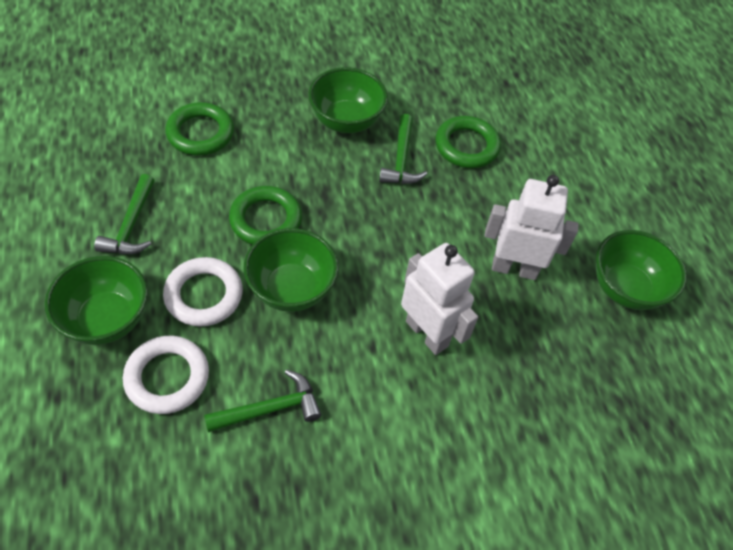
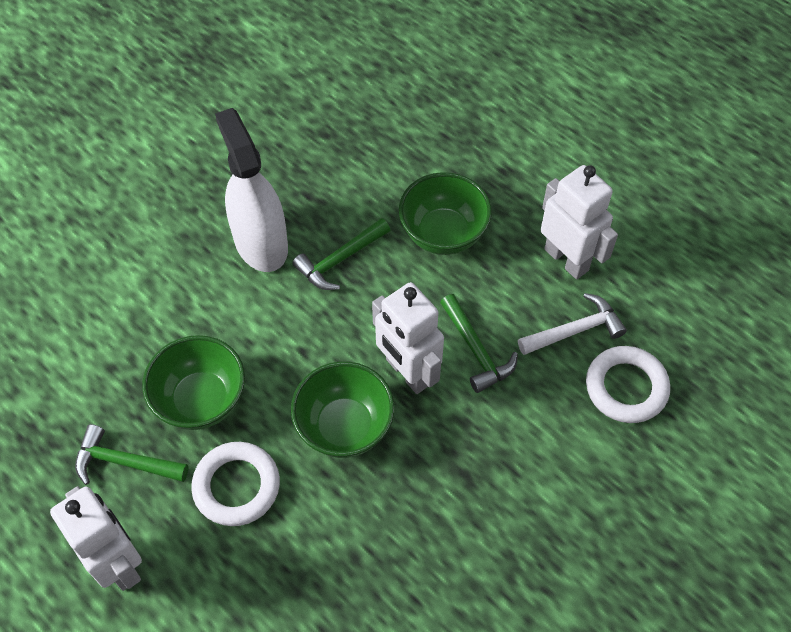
green bowl: [45,256,148,345] [243,228,338,312] [308,67,388,133] [596,230,687,310] = 4 -> [142,335,245,430] [291,361,395,458] [399,172,492,255] = 3
green ring: [165,102,234,156] [229,186,302,245] [435,116,501,168] = 3 -> none = 0
white hammer: none = 0 -> [518,293,627,355] = 1
white robot: [401,243,478,355] [484,175,579,280] = 2 -> [50,486,142,591] [372,282,444,394] [541,165,618,279] = 3
white spray bottle: none = 0 -> [215,108,288,272] = 1

